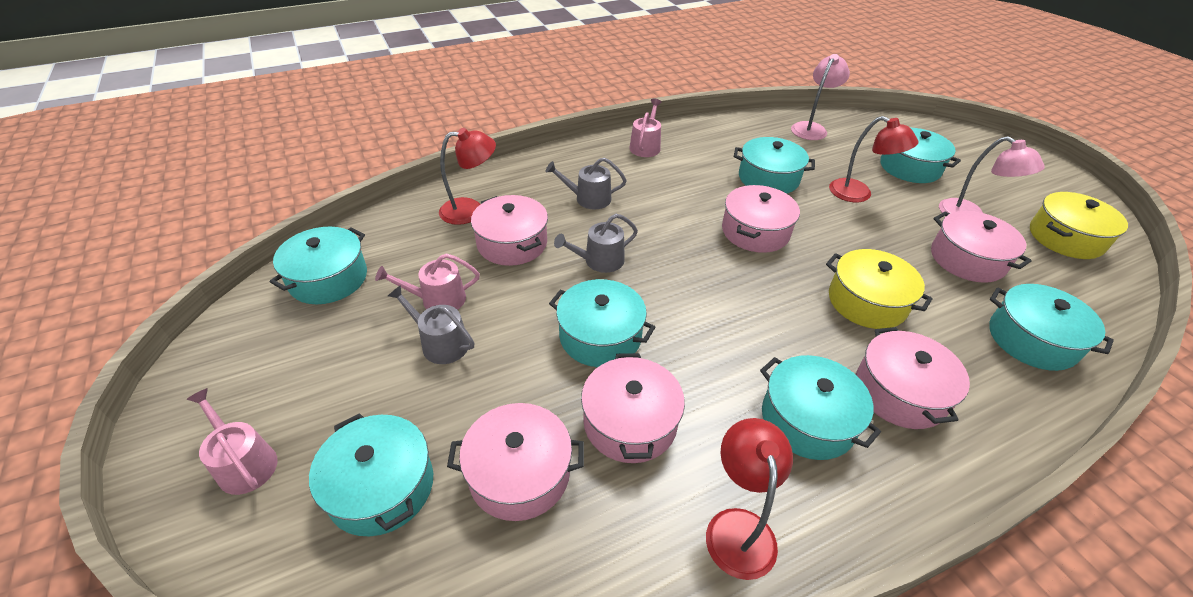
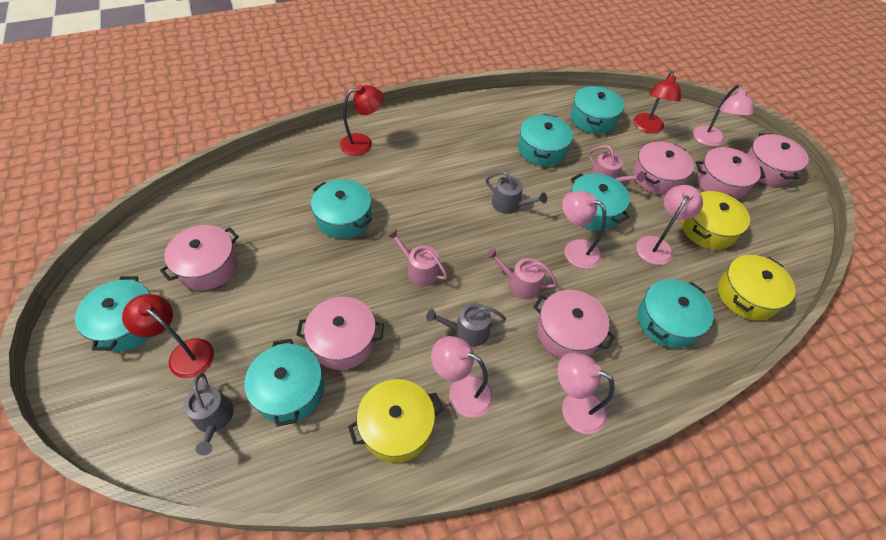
pink lamp: [791,54,850,140] [939,136,1045,214] = 2 -> [431,336,493,417] [557,352,614,434] [562,191,606,269] [636,185,703,265] [693,85,754,147] = 5
yellow pot: [826,249,933,329] [1030,192,1128,259] = 2 -> [348,379,443,463] [681,191,750,250] [718,255,796,320] = 3

